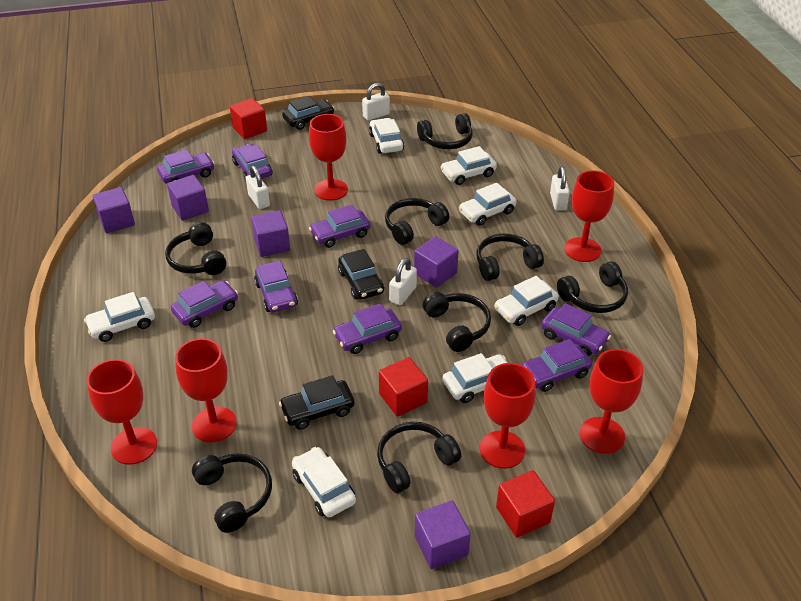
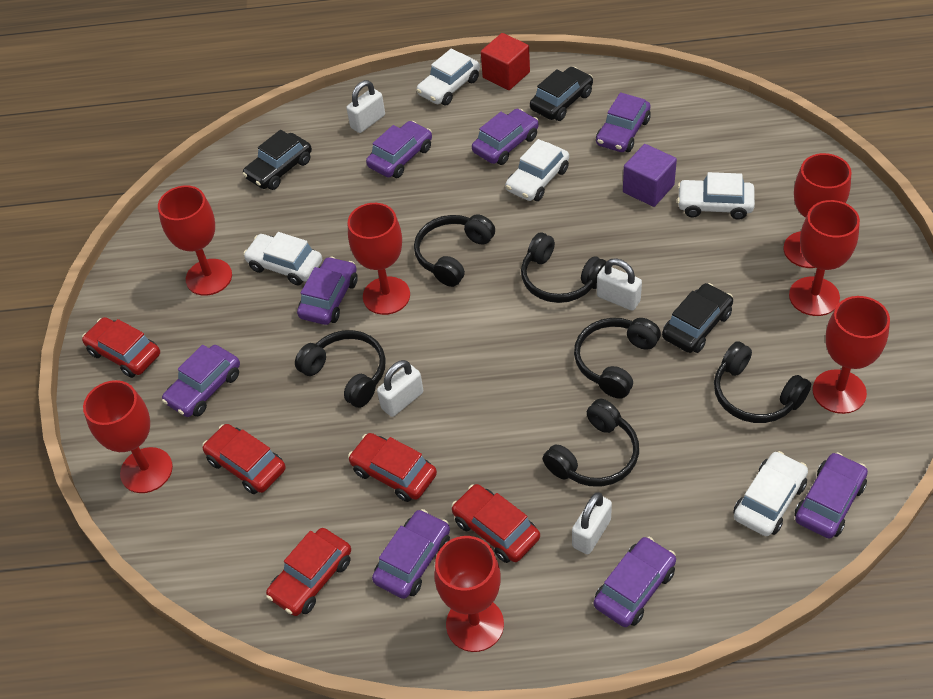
black headphones: [165,222,227,275] [192,453,272,533] [377,422,461,493] [385,198,449,245] [417,113,473,149] [423,292,491,352] [476,234,544,281] [557,261,628,313] = 8 -> [295,330,386,408] [414,214,495,287] [521,232,607,303] [543,399,639,487] [574,318,661,399] [714,341,811,423] = 6
purple cube: [93,187,135,233] [167,175,209,221] [251,210,290,257] [414,236,459,288] [415,500,471,569] = 5 -> [623,144,677,207] = 1
red car: none = 0 -> [82,317,160,378] [202,424,286,494] [266,528,351,616] [348,433,437,502] [451,484,540,563] = 5
red cube: [230,98,267,139] [379,357,428,417] [496,470,555,538] = 3 -> [481,33,530,90] = 1
red goblet: [87,359,157,465] [175,338,237,443] [309,114,348,201] [480,363,535,469] [564,170,614,262] [580,349,643,454] = 6 -> [83,380,173,493] [158,186,232,296] [348,203,410,315] [434,536,504,652] [783,153,851,268] [789,200,860,316] [813,296,890,414] = 7
white car: [84,292,155,342] [292,447,356,517] [369,118,404,154] [440,146,497,185] [443,353,508,403] [459,183,516,226] [494,276,559,326] = 7 -> [243,232,322,285] [417,49,480,105] [505,139,569,201] [677,172,755,220] [733,451,808,536] = 5

